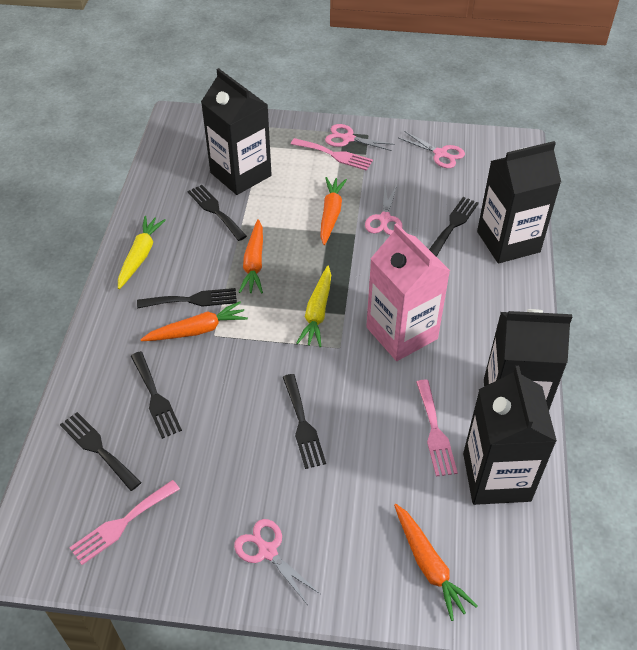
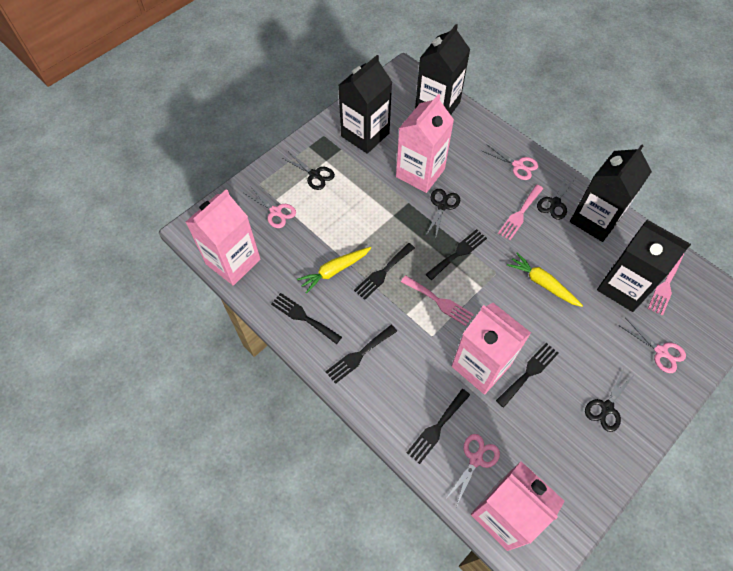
black scissors: none = 0 -> [282,152,335,190] [425,189,460,239] [537,174,577,220] [585,368,635,432] = 4
orange carrot: [140,301,248,341] [239,219,263,294] [320,177,347,245] [394,504,477,621] = 4 -> none = 0
pink carton: [366,223,450,361] = 1 -> [186,189,260,286] [396,94,454,193] [452,303,531,395] [471,462,565,551] = 4

